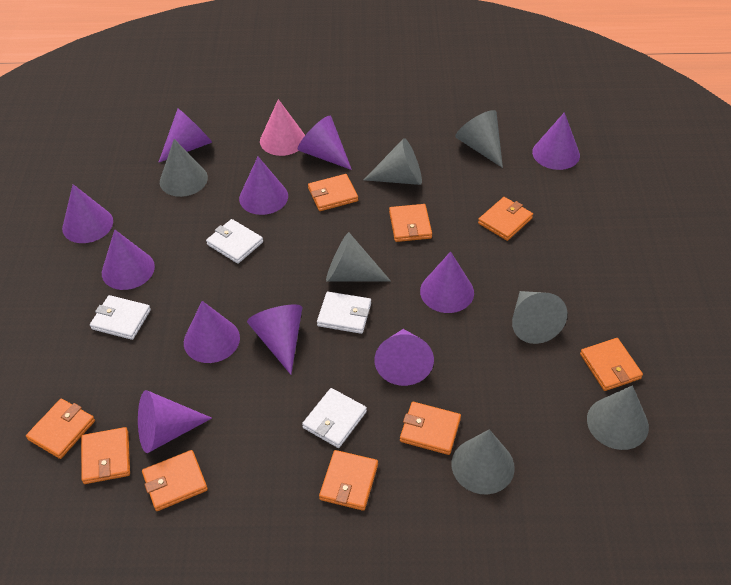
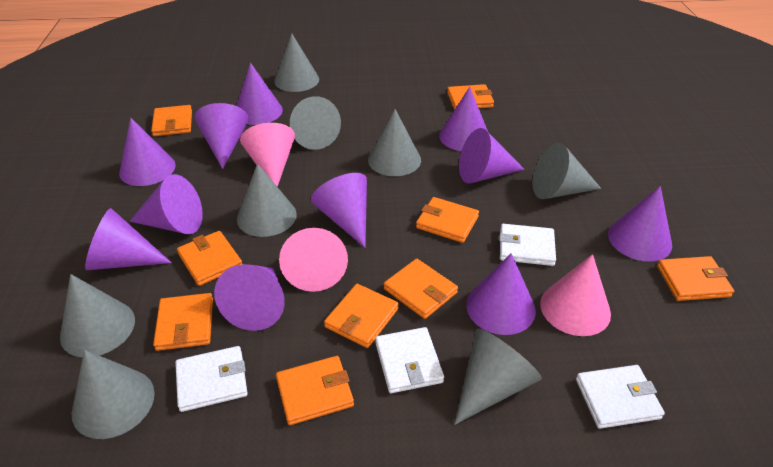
grey cone: [160,139,208,197] [326,232,391,282] [364,138,422,185] [452,429,515,494] [455,110,503,168] [512,291,567,344] [587,385,649,450] = 7 -> [60,274,135,357] [72,350,155,439] [237,163,297,237] [274,33,319,92] [290,96,341,150] [368,109,421,176] [455,328,542,425] [533,143,601,199] = 8
pink cone: [260,99,305,156] = 1 -> [240,123,295,187] [279,228,348,292] [540,254,611,336] = 3

